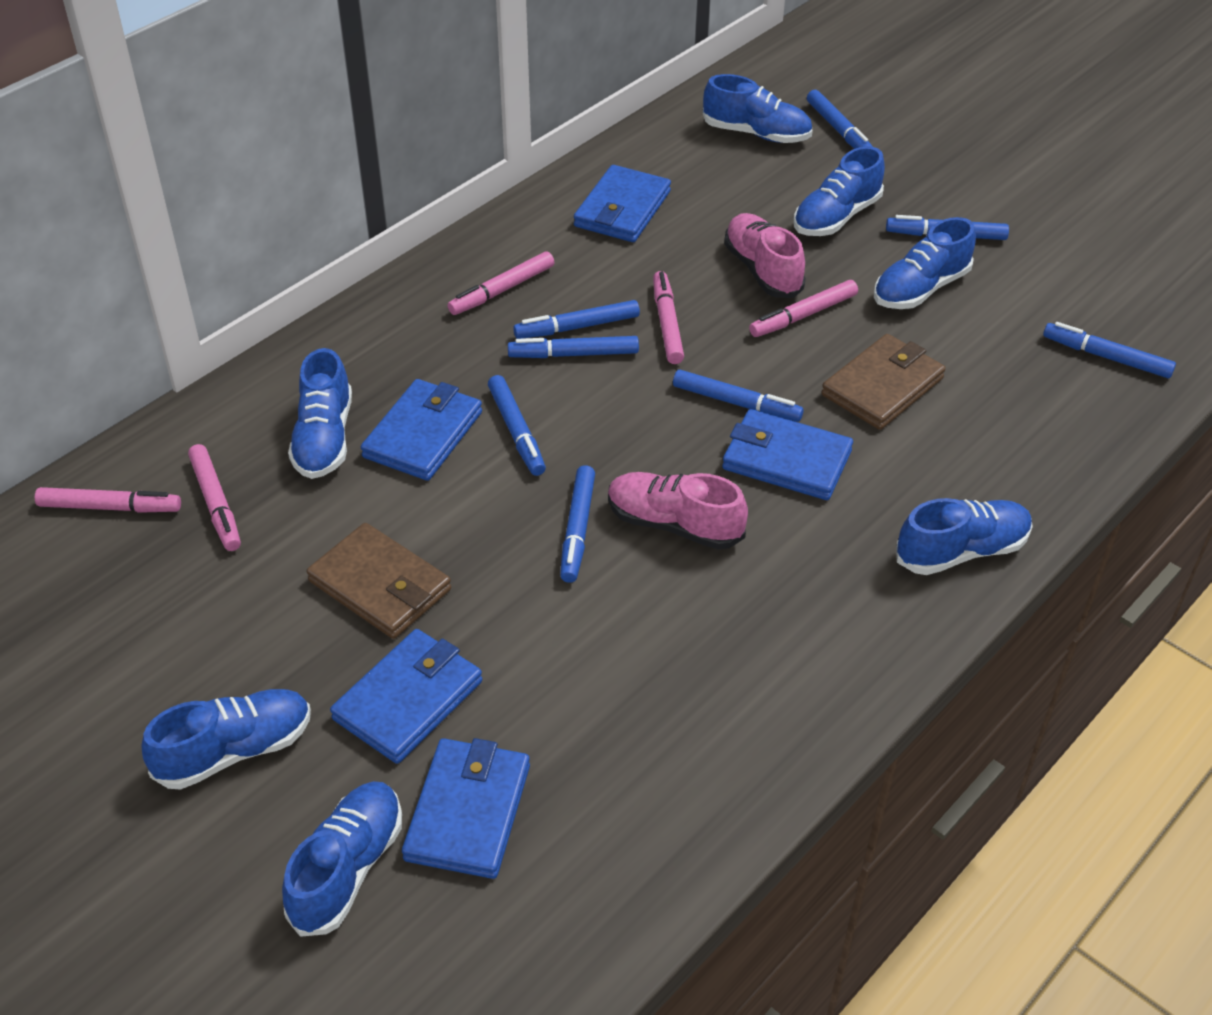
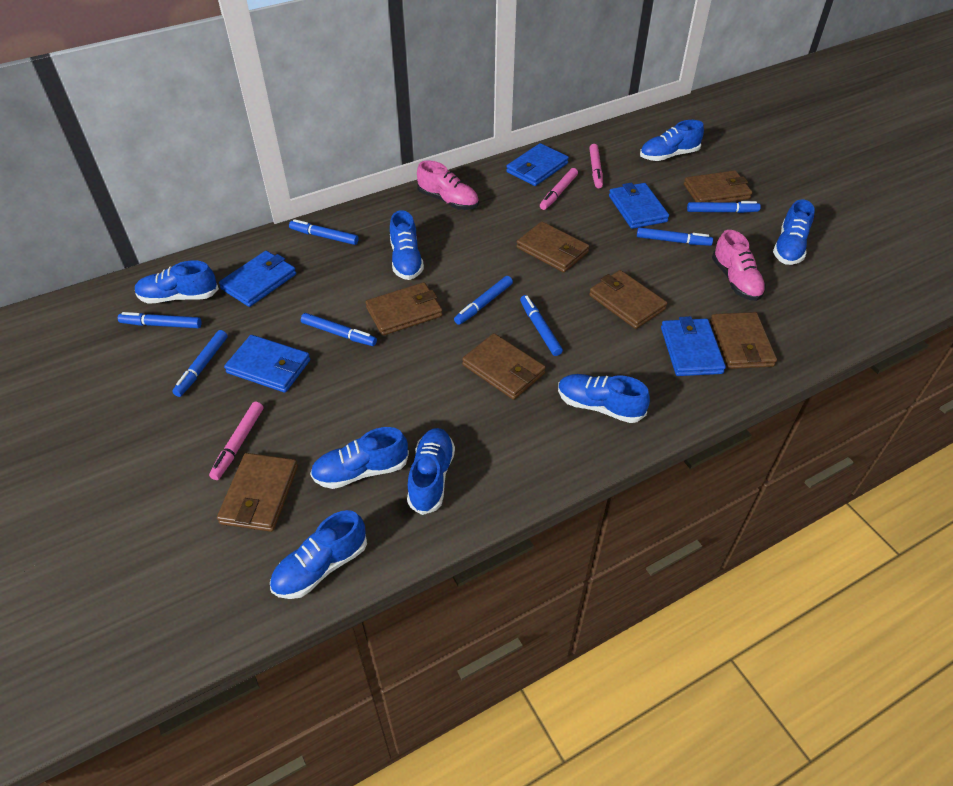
blue shoe: [142,689,311,790] [282,781,402,937] [288,348,352,479] [702,74,813,143] [794,146,885,236] [874,217,976,309] [896,498,1033,575] = 7 -> [135,260,219,303] [270,510,367,599] [310,427,409,489] [390,210,424,280] [407,428,455,515] [558,374,650,423] [640,120,704,161] [773,199,815,265] = 8
brown wallet: [307,523,451,639] [821,334,946,430] = 2 -> [217,453,298,532] [365,282,443,336] [462,333,546,400] [516,222,589,272] [589,270,667,329] [684,170,752,202] [710,312,777,369] = 7
pink marker: [35,487,181,513] [188,444,241,551] [447,251,554,315] [653,271,684,364] [749,280,858,337] = 5 -> [209,402,263,480] [540,168,578,210] [589,144,603,188] = 3

